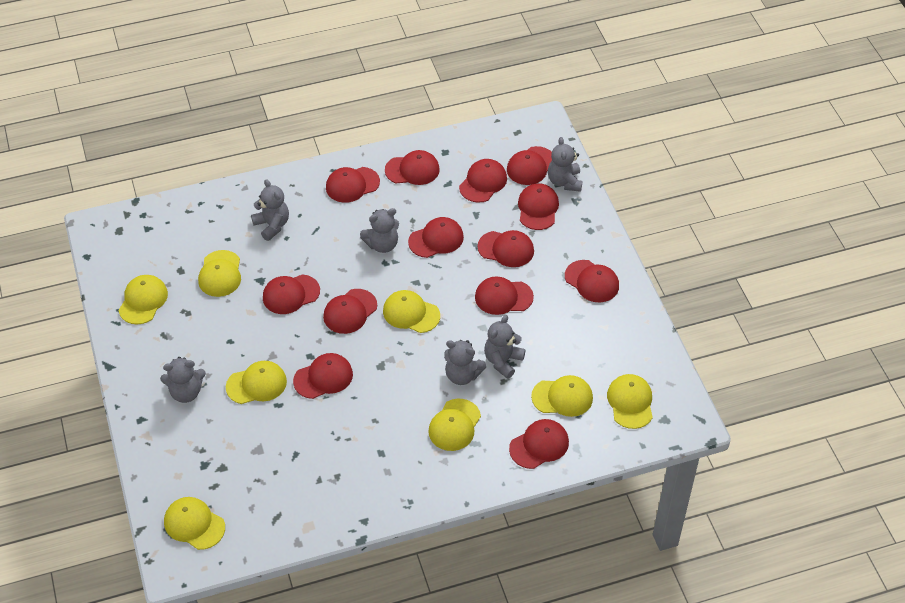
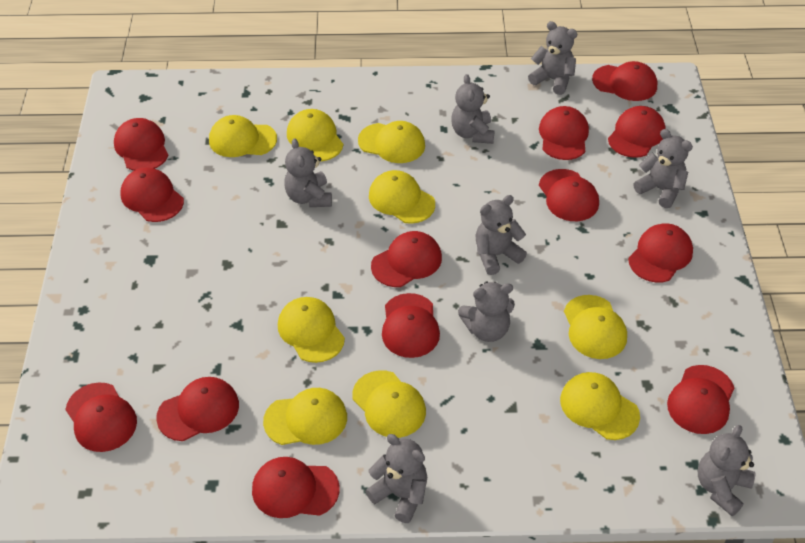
grey teddy bear: [160,357,206,403] [251,179,289,241] [360,208,399,253] [444,340,486,385] [484,315,526,379] [548,137,583,192] = 6 -> [284,138,332,207] [365,434,427,523] [451,74,495,144] [458,281,515,342] [476,195,527,275] [528,21,578,95] [634,129,693,208] [698,425,756,516] = 8
yellow cap: [118,275,168,324] [164,497,225,550] [198,250,241,297] [226,361,287,404] [383,290,440,333] [428,399,481,451] [531,375,593,417] [607,374,653,429] = 8 -> [209,115,277,157] [263,388,347,445] [278,297,345,363] [287,109,343,161] [352,370,426,438] [358,121,425,163] [369,170,435,224] [560,372,640,440] [564,295,627,359] = 9

